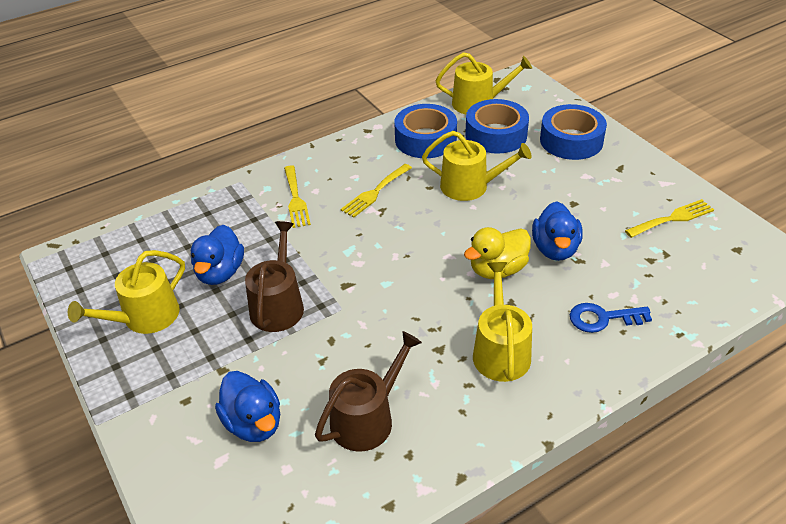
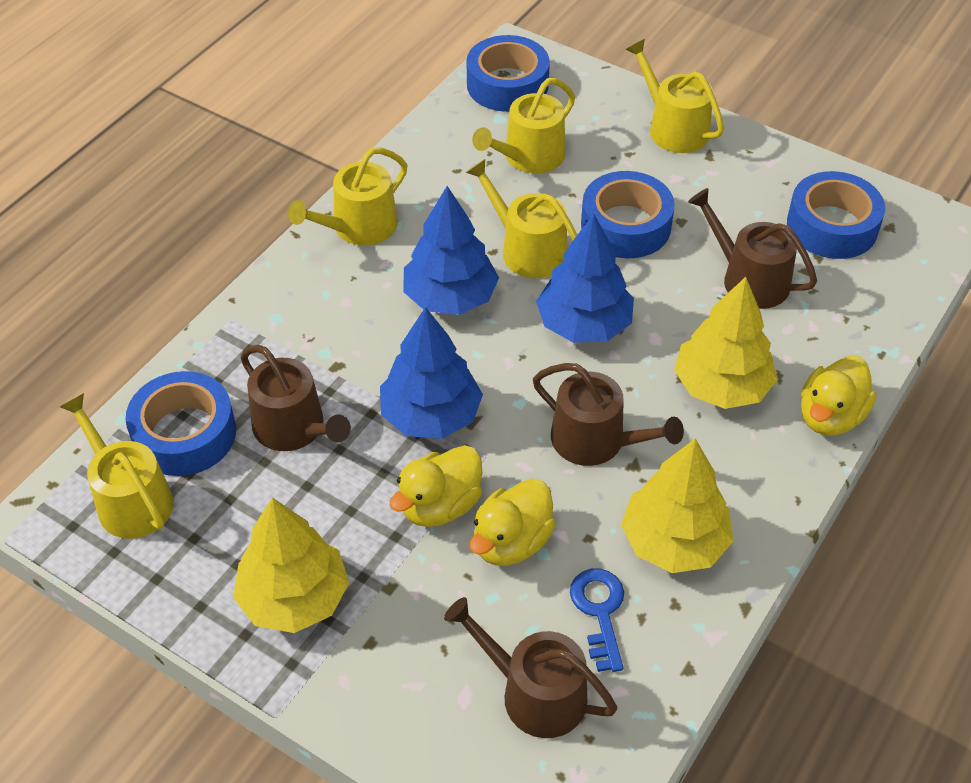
blue duck: [191,225,244,285] [215,371,280,442] [532,201,583,261] = 3 -> none = 0
blue tape: [394,104,457,158] [465,99,529,154] [540,104,607,160] = 3 -> [126,371,236,476] [467,35,550,112] [581,171,675,258] [787,171,885,259] = 4
blue tree: none = 0 -> [380,307,483,439] [403,186,499,315] [536,214,634,343] = 3
brown watering can: [245,221,304,332] [315,331,422,452] = 2 -> [240,345,351,451] [444,597,617,738] [533,363,684,466] [688,188,817,309] = 4
yellow duck: [464,227,531,279] = 1 -> [389,445,482,527] [470,478,556,566] [801,355,876,435] = 3
yellow fork: [284,165,311,228] [340,164,412,218] [625,199,714,238] = 3 -> none = 0
yellow tree: none = 0 -> [233,497,349,633] [621,438,733,573] [674,277,778,409] = 3
yellow watering can: [68,250,185,334] [422,131,532,201] [436,52,532,114] [473,262,532,382] = 4 -> [60,393,174,539] [288,147,407,245] [466,159,577,278] [472,78,575,173] [625,39,724,153] = 5

